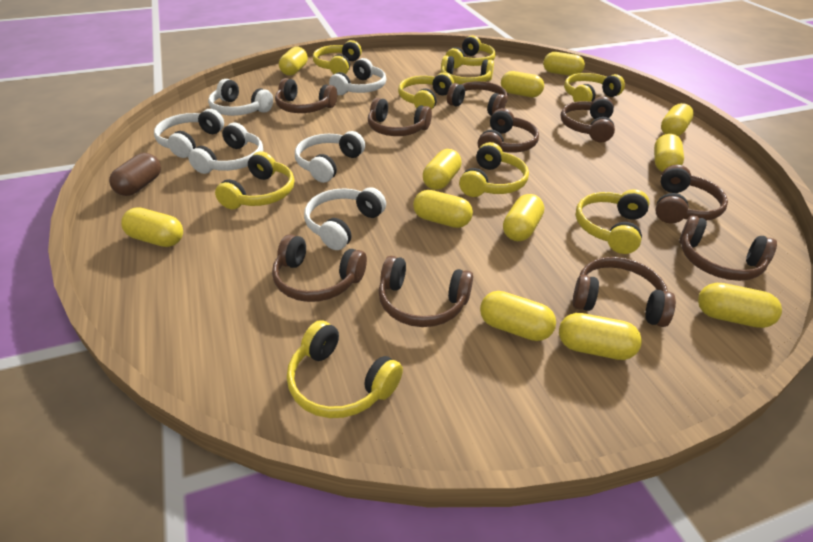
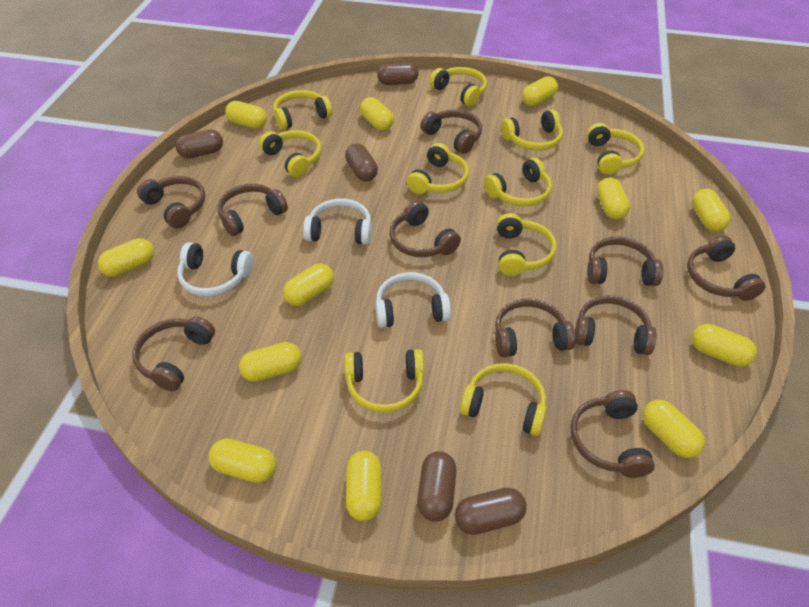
brown capsule: [109,153,161,196] = 1 -> [176,129,223,159] [345,144,378,182] [377,62,419,85] [417,451,457,522] [455,488,527,535] = 5
white headphones: [154,109,224,158] [188,123,263,174] [208,79,273,116] [295,131,365,183] [304,187,386,250] [329,58,386,95] = 6 -> [177,242,253,296] [303,198,372,245] [375,272,451,328] = 3
yellow headphones: [215,151,294,210] [287,320,403,418] [313,40,362,74] [398,73,454,110] [441,55,494,85] [446,35,496,69] [459,142,529,197] [564,73,625,102] [575,189,650,254] = 9 -> [259,130,321,177] [273,90,332,130] [345,349,424,413] [407,143,469,194] [430,67,487,106] [460,363,547,436] [484,158,552,207] [497,213,557,276] [501,110,563,151] [587,123,644,175] = 10

